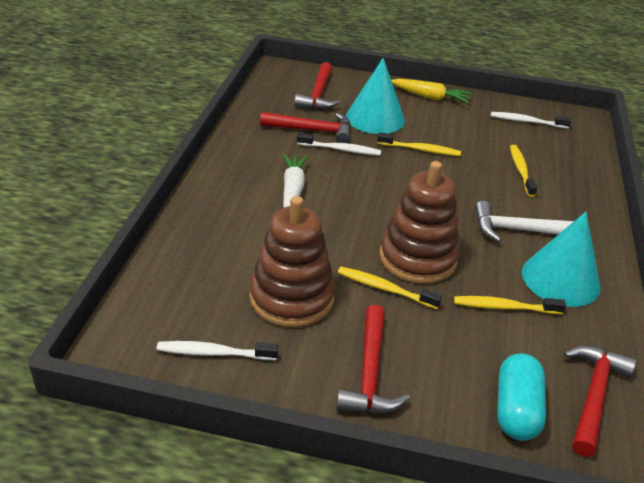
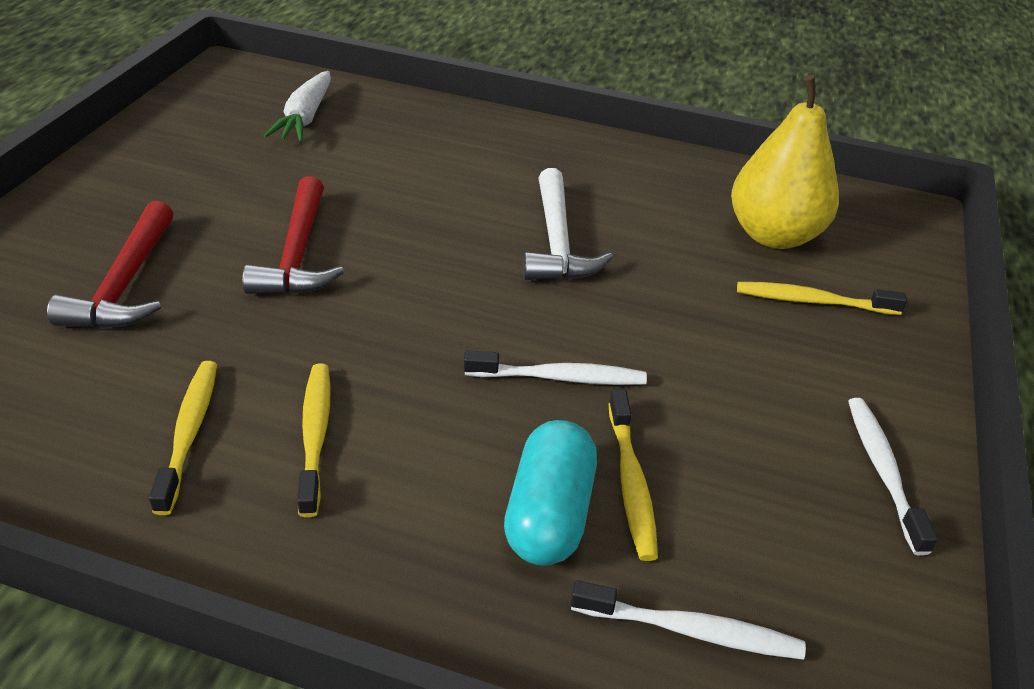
brown stacking toy: [249,196,335,328] [379,161,460,284] = 2 -> none = 0
red hammer: [260,112,351,143] [294,62,340,110] [336,305,410,414] [564,346,636,457] = 4 -> [47,201,174,328] [242,176,344,294] = 2
turquoise cone: [346,58,405,134] [522,212,601,307] = 2 -> none = 0
yellow carrot: [391,79,472,103] = 1 -> none = 0
yellow pear: none = 0 -> [731,75,839,249] = 1

